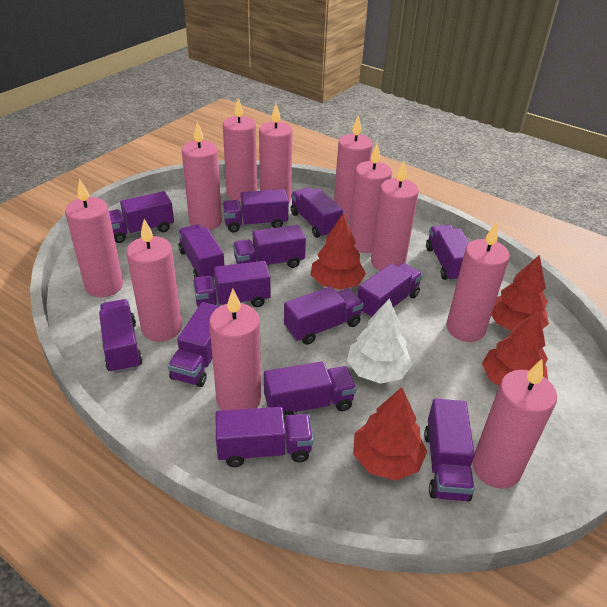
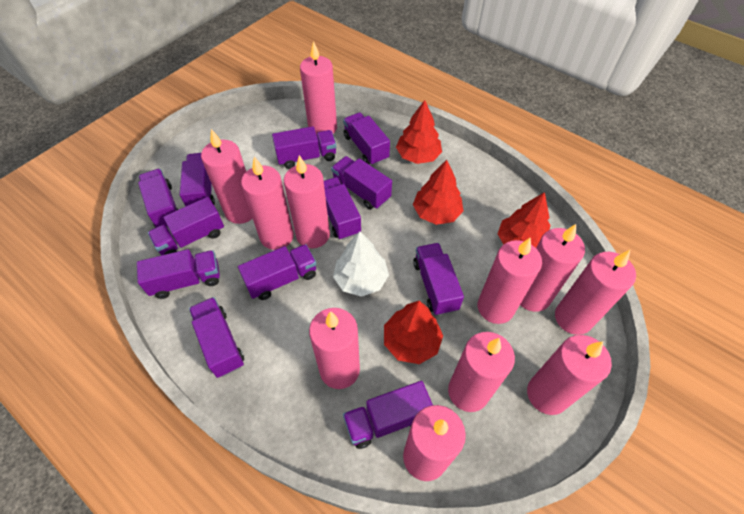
purple truck: [99,299,142,374] [109,191,174,243] [168,302,220,387] [178,224,225,280] [193,261,271,307] [216,407,313,467] [222,189,289,232] [233,225,306,268] [264,361,356,422] [284,286,363,345] [291,188,343,238] [357,263,423,319] [424,399,475,501] [426,225,469,282] = 14 -> [137,249,220,299] [138,169,179,228] [148,197,224,255] [180,153,215,206] [189,297,244,378] [238,244,317,300] [272,126,336,169] [324,177,361,240] [331,156,392,210] [343,112,390,165] [343,381,433,449] [413,243,464,316] = 12

